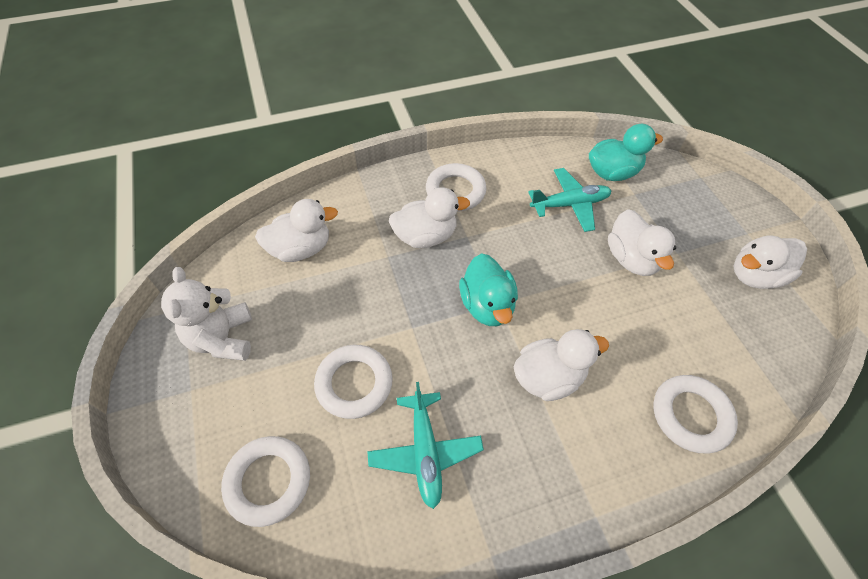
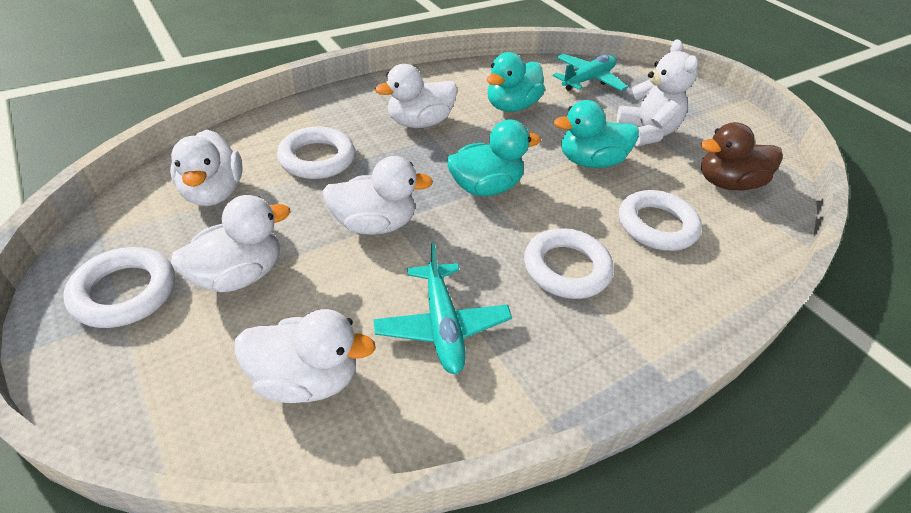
brown duck: none = 0 -> [700,122,783,190] = 1
turquoise duck: [459,253,518,326] [589,124,663,181] = 2 -> [447,119,541,196] [487,52,545,112] [554,100,639,168] = 3

